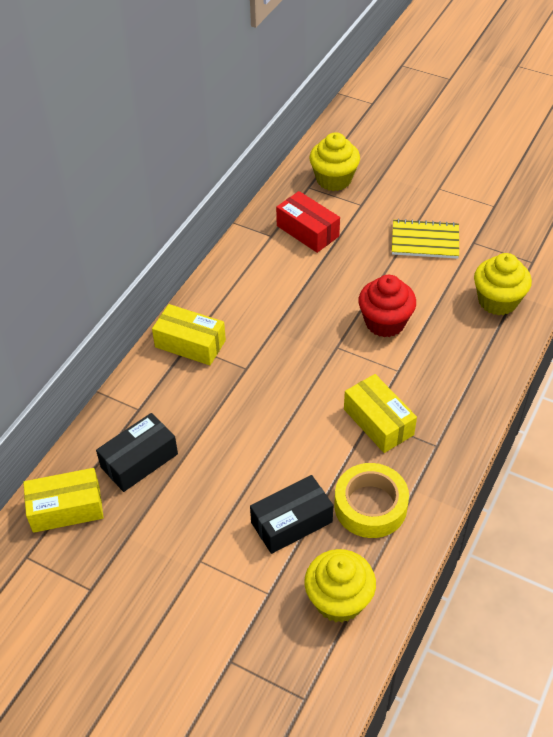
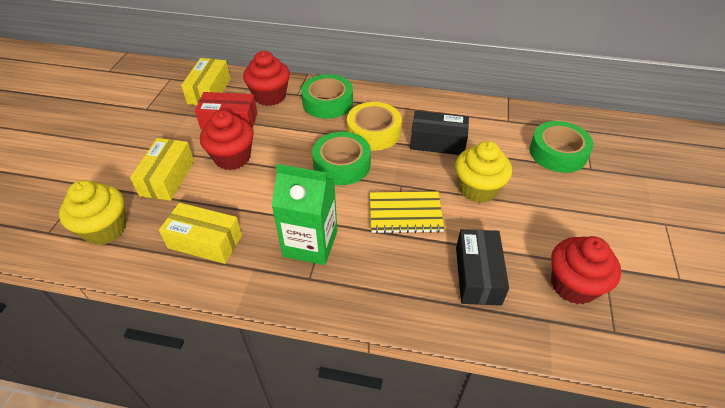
green carton: none = 0 -> [272,164,337,265] = 1
green tape: none = 0 -> [301,74,353,119] [312,132,371,185] [529,121,594,173] = 3
red cupcake: [358,275,416,337] = 1 -> [200,110,254,170] [243,51,290,106] [551,236,621,304] = 3
yellow cupcake: [304,549,376,623] [310,132,360,191] [474,253,532,315] = 3 -> [59,180,126,245] [455,141,512,203] = 2

